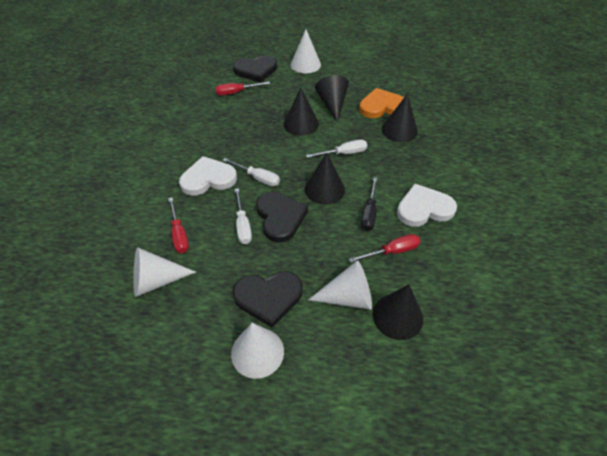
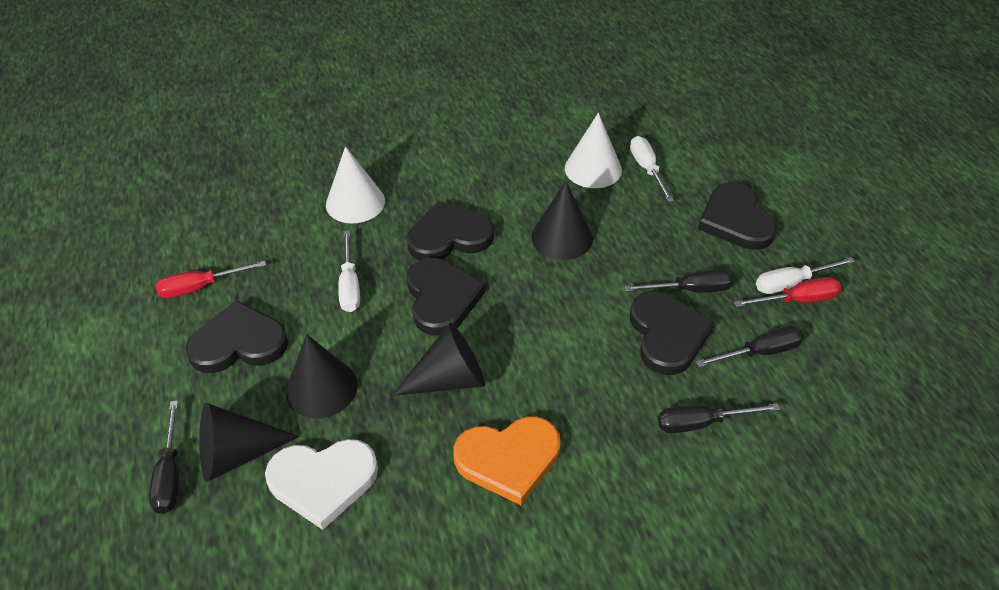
black cone: [284,88,319,136] [305,153,345,205] [315,75,349,122] [373,284,423,340] [382,93,418,142] = 5 -> [199,403,300,482] [286,334,358,419] [392,322,485,396] [531,181,593,260] = 4
black heart: [233,56,277,83] [233,271,302,328] [256,192,308,243] = 3 -> [185,300,288,373] [406,258,486,336] [407,201,494,260] [630,291,715,375] [698,183,777,250] = 5
black screwdriver: [361,177,377,231] = 1 -> [149,401,179,514] [625,269,734,293] [658,403,780,433] [696,326,804,367] = 4
red screwdriver: [168,197,189,253] [215,82,270,96] [349,234,420,262] = 3 -> [155,261,266,298] [734,277,841,307] = 2
white cone: [133,247,196,297] [231,323,284,379] [290,29,321,73] [308,260,372,310] = 4 -> [326,146,385,224] [565,113,622,188] = 2
white heart: [179,156,237,196] [397,184,457,227] = 2 -> [265,439,378,530] = 1

